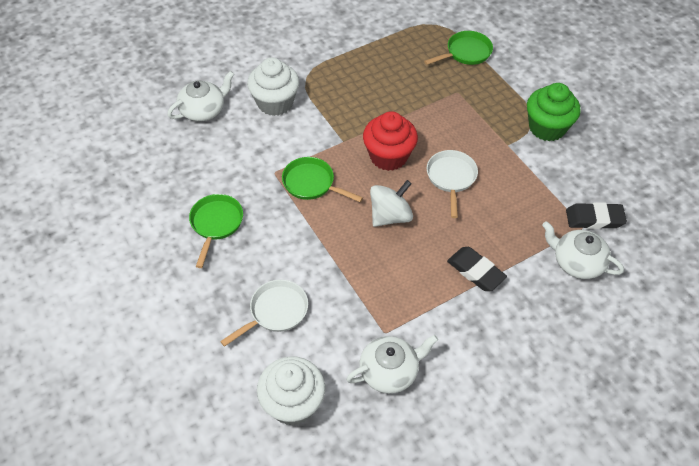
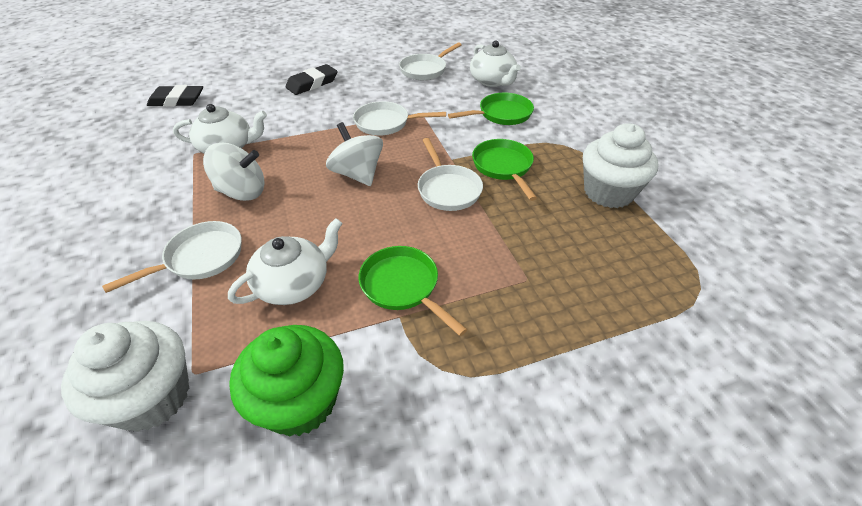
red cupcake: [363,111,418,171] = 1 -> none = 0
white pan: [220,280,308,347] [426,150,478,218] = 2 -> [102,221,242,293] [353,101,446,136] [399,43,462,80] [418,138,483,211] = 4
white spinning top: [370,180,413,227] = 1 -> [203,143,264,201] [326,122,383,186] = 2

